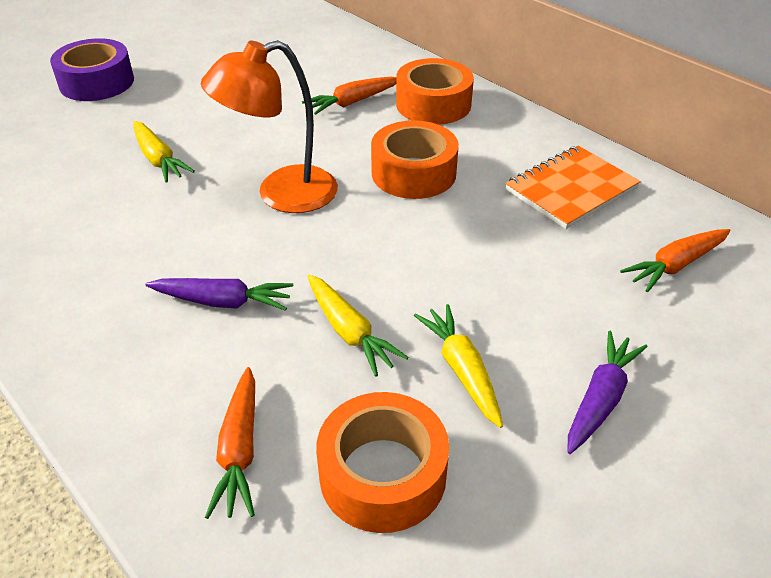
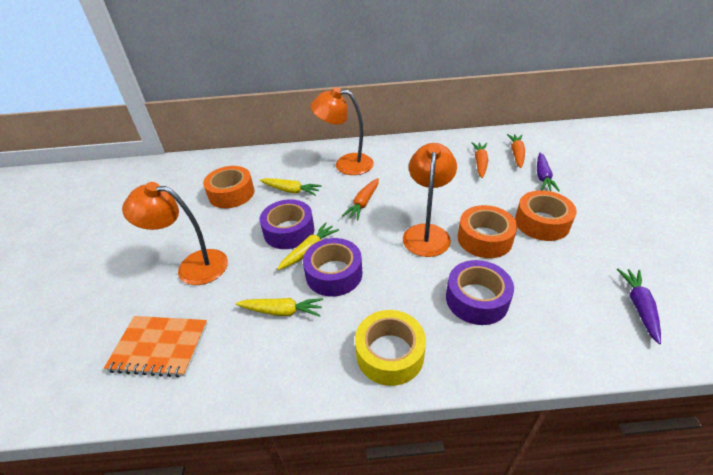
orange lamp: [201,40,338,213] = 1 -> [122,182,228,285] [310,87,374,175] [403,143,457,257] = 3
purple tape: [50,38,134,101] = 1 -> [260,199,314,249] [303,238,362,297] [446,260,514,325] = 3
yellow tape: none = 0 -> [355,310,426,386] = 1

